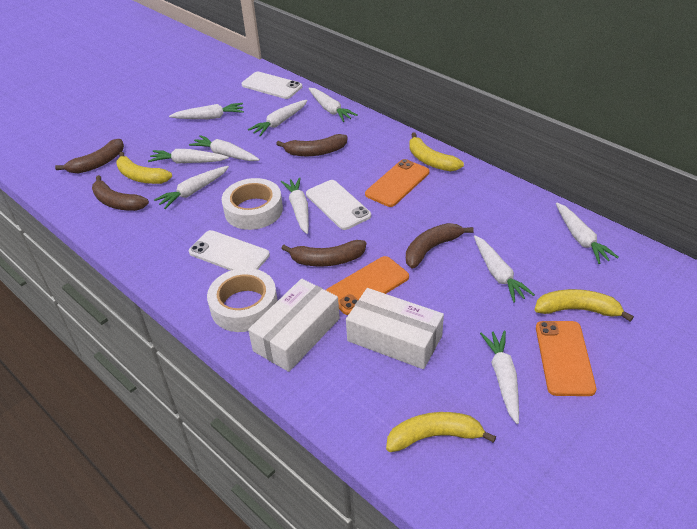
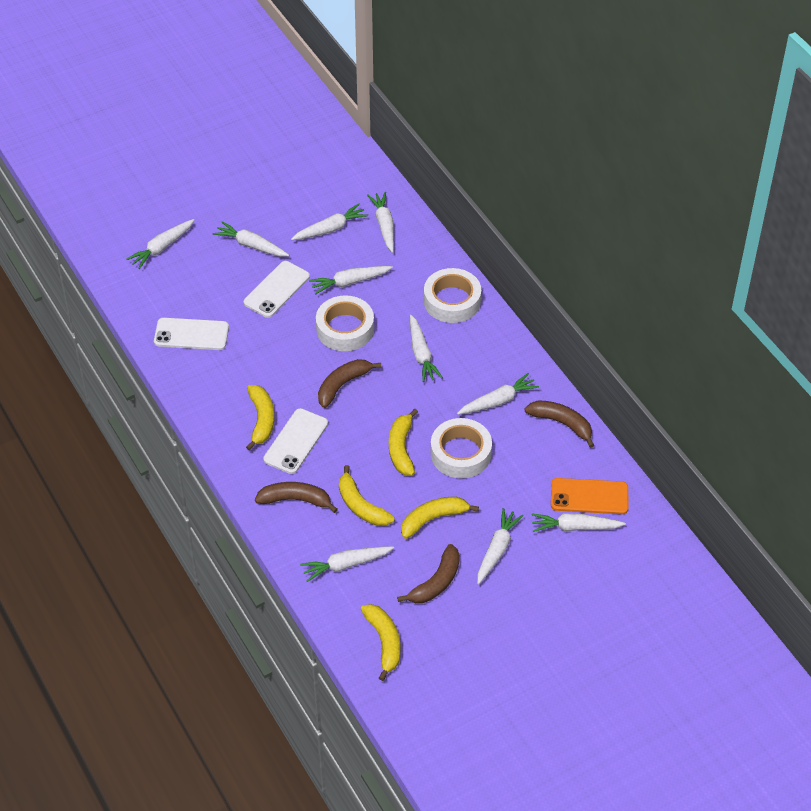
brown banana: [55,139,124,173] [92,175,149,211] [276,134,348,156] [281,240,366,267] [406,223,474,268] = 5 -> [255,482,338,513] [318,359,381,408] [397,544,460,603] [525,400,594,448] = 4
orange phone: [326,256,409,315] [365,159,429,207] [536,321,596,396] = 3 -> [551,478,628,514] = 1
white box: [248,279,340,372] [346,288,444,369] = 2 -> none = 0
white tape: [207,268,278,332] [222,178,283,230] = 2 -> [316,295,374,351] [424,268,481,323] [431,418,492,478] = 3
yellow banana: [116,152,172,184] [386,412,496,452] [409,132,464,171] [535,289,634,322] = 4 -> [246,385,274,451] [339,465,395,526] [361,604,400,681] [389,409,418,475] [401,497,479,539] = 5

